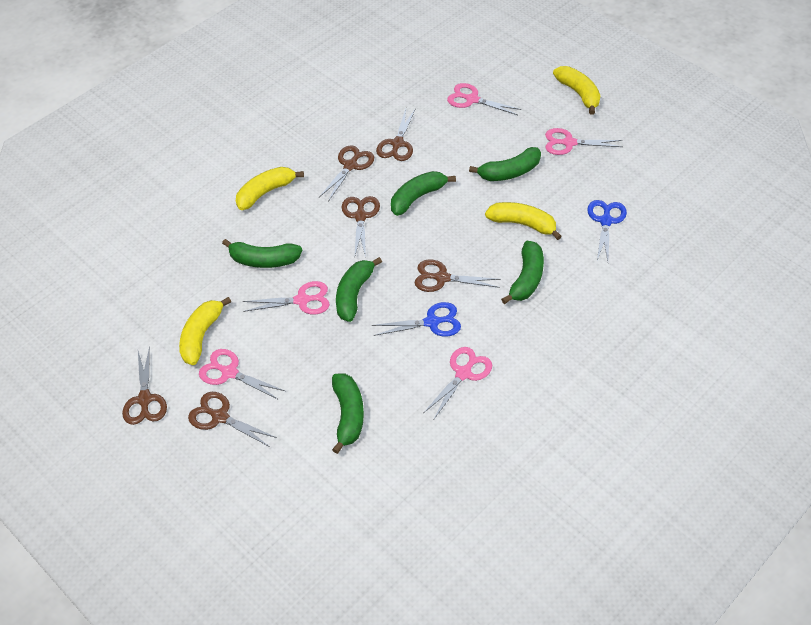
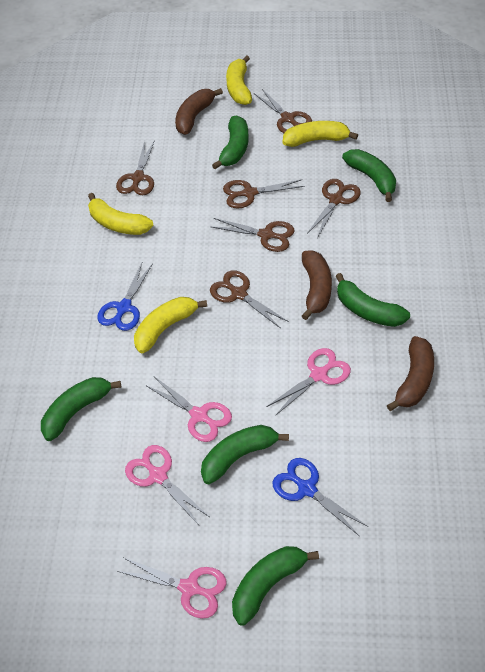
brown banana: none = 0 -> [175,88,223,135] [302,250,332,320] [387,336,434,411] = 3
pink scissors: [199,349,285,400] [243,281,330,314] [424,347,492,419] [447,83,522,115] [545,128,623,155] = 5 -> [117,558,227,619] [125,445,208,525] [145,377,232,442] [266,348,351,416] = 4

